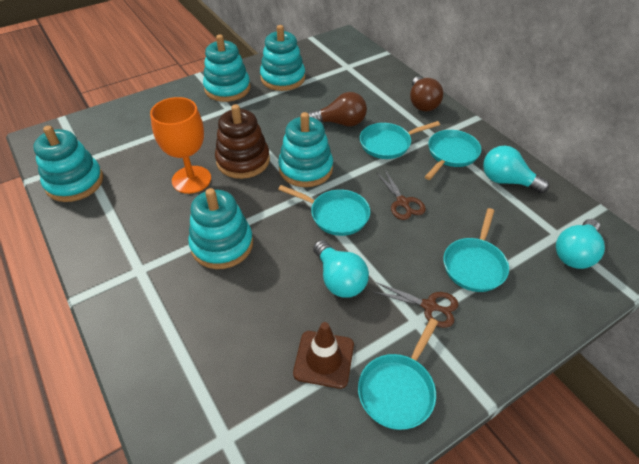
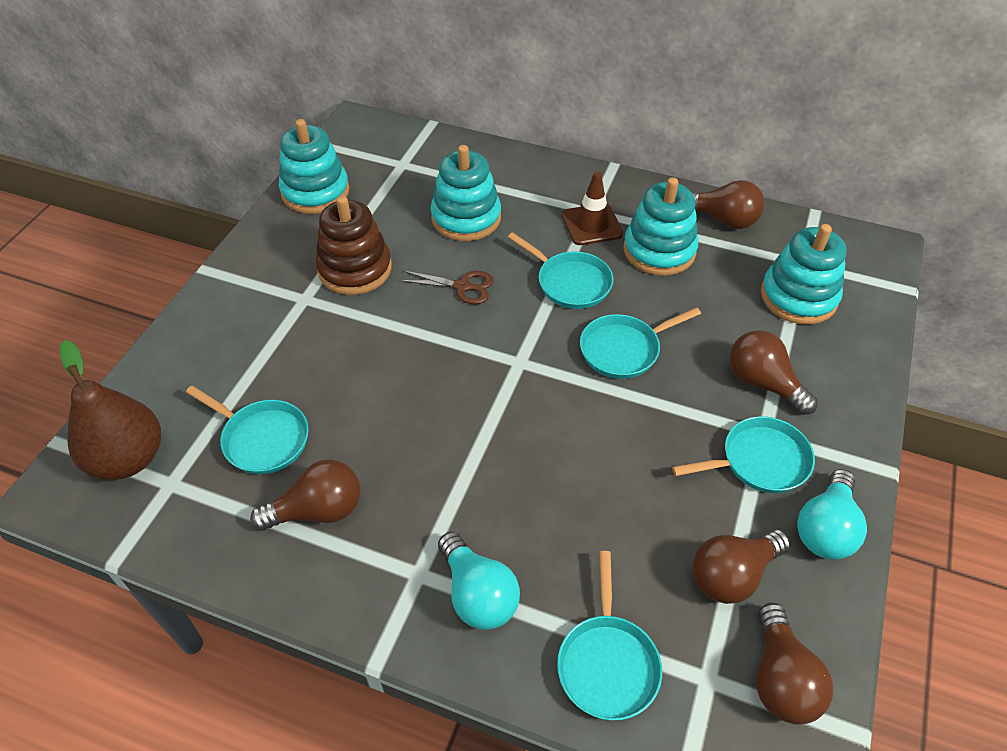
brown light bulb: [308,92,367,126] [410,76,443,111] = 2 -> [250,459,360,531] [692,180,765,229] [693,529,790,604] [730,330,818,415] [756,603,833,725] = 5
brown pear: none = 0 -> [60,340,161,480] = 1
brown scissors: [373,282,459,328] [376,169,426,220] = 2 -> [399,270,493,304] = 1
orange goblet: [150,97,211,194] = 1 -> none = 0
turquoise light bulb: [313,240,369,298] [483,146,549,194] [556,219,605,269] = 3 -> [438,531,520,630] [797,469,867,560] = 2
turquoise stacking toy: [33,126,103,202] [188,188,253,269] [203,35,251,102] [260,25,305,91] [278,112,333,187] = 5 -> [279,119,349,214] [431,145,501,241] [623,177,698,276] [761,224,847,324] = 4

